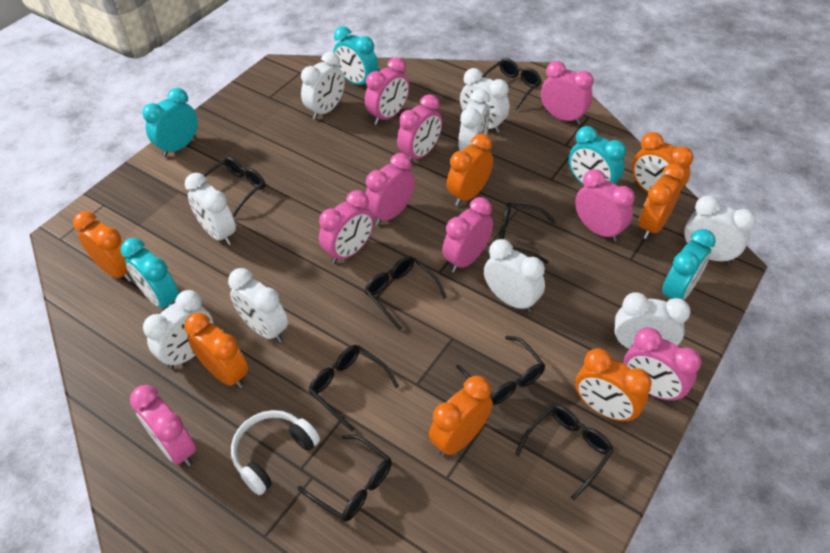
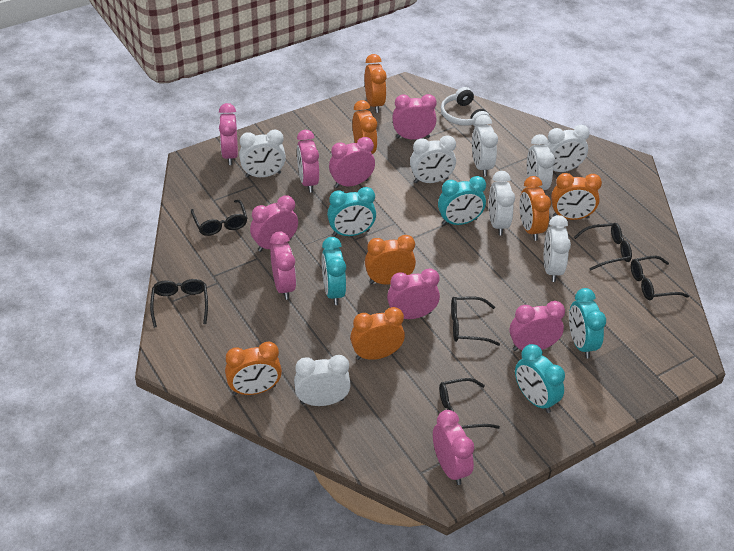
black glasses: [204,157,265,218] [297,435,392,522] [309,345,399,431] [365,256,447,331] [456,336,545,405] [482,58,542,110] [499,202,556,264] [515,405,614,500] = 8 -> [150,279,208,328] [191,200,247,236] [439,378,500,429] [451,297,500,346] [574,223,632,271] [631,256,689,300] = 6
white clock: [143,290,213,369] [185,173,236,245] [228,268,288,342] [301,52,345,120] [458,89,490,151] [460,68,510,133] [484,239,545,312] [614,292,691,349] [684,196,756,264] = 9 -> [239,129,286,178] [294,355,351,406] [410,135,456,183] [472,115,498,176] [489,171,515,235] [527,134,555,190] [544,215,571,282] [545,125,590,172] = 8

